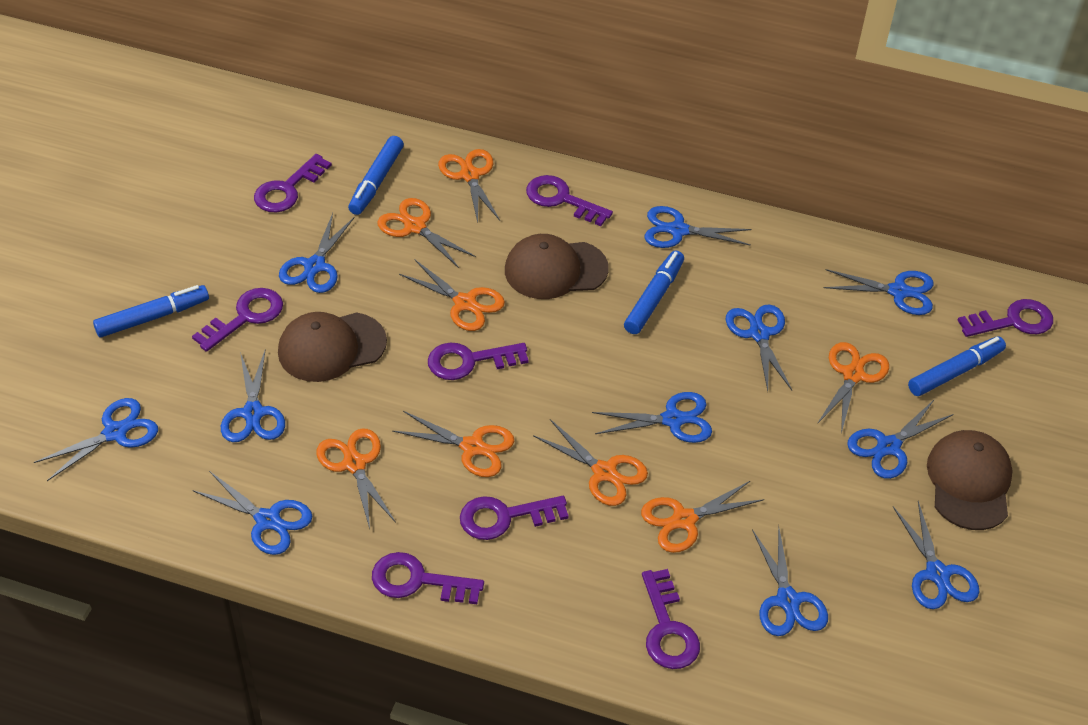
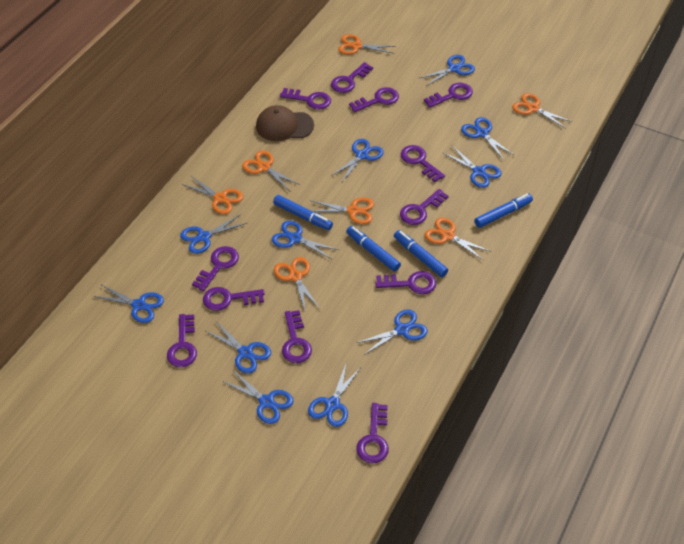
brown cap: [278,312,387,382] [505,234,609,299] [927,430,1013,530] = 3 -> [256,105,314,141] = 1
orange scissors: [316,428,396,529] [377,198,476,268] [392,411,514,477] [399,260,505,331] [438,149,500,223] [533,419,648,506] [641,480,764,553] [817,342,889,434] = 8 -> [182,175,244,214] [242,150,300,191] [274,257,320,313] [310,197,374,224] [338,34,395,55] [425,217,491,260] [512,93,573,128] = 7
purple key: [192,288,283,352] [254,154,332,213] [372,552,484,604] [428,343,528,380] [460,496,569,540] [526,175,613,226] [642,569,700,669] [958,299,1053,337] = 8 -> [167,314,197,367] [192,246,239,291] [203,287,264,311] [280,88,331,110] [282,310,312,363] [331,62,373,93] [349,87,399,112] [356,403,389,463] [375,271,436,294] [400,189,449,225] [401,145,445,182] [424,83,473,108] = 12

